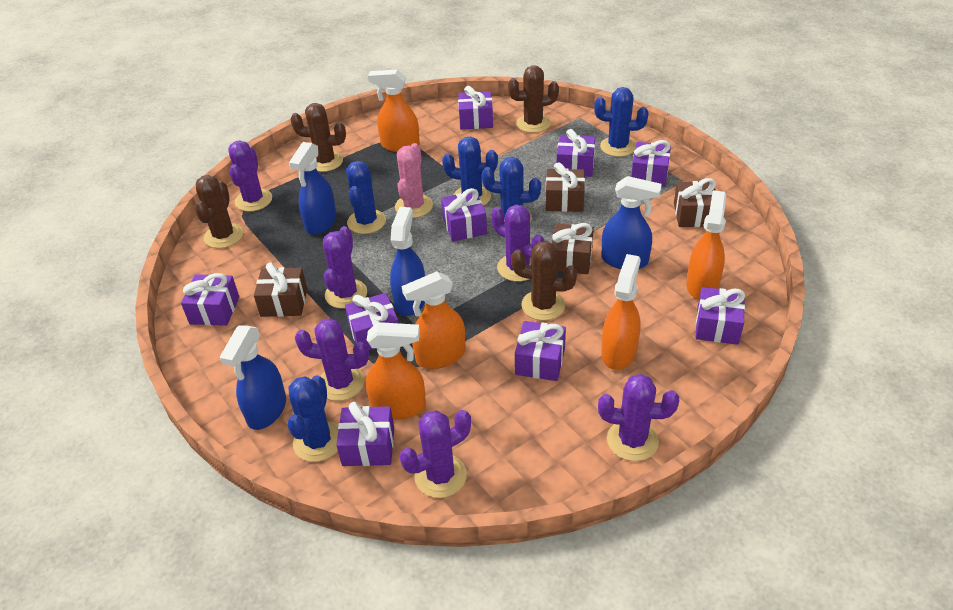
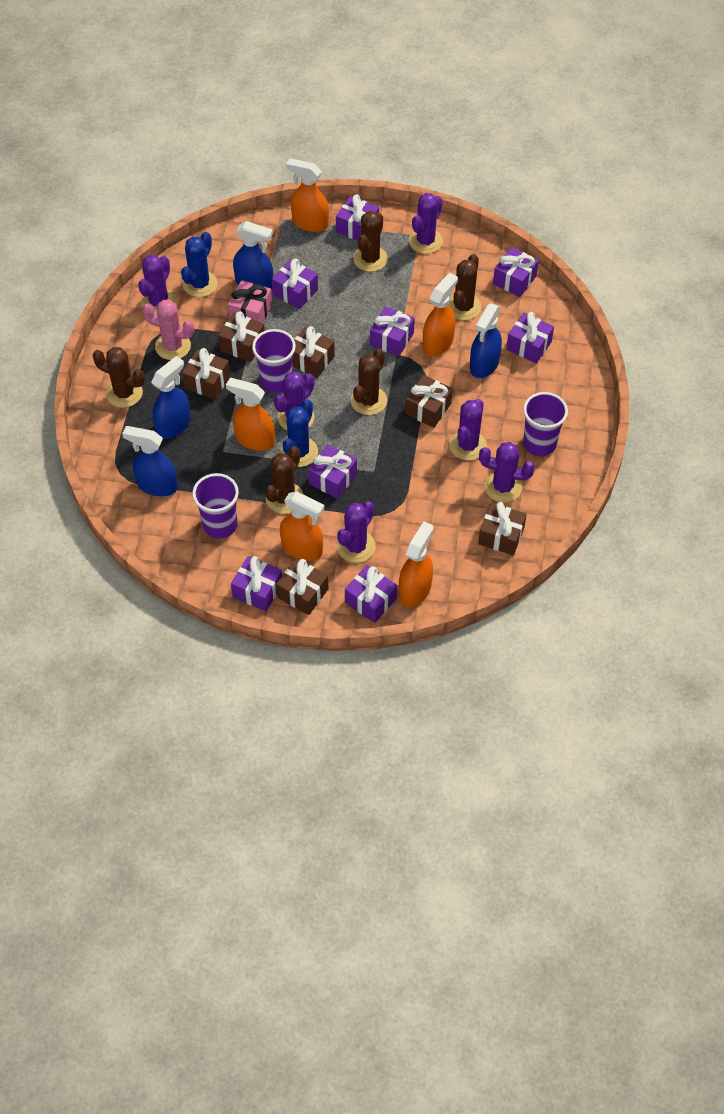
blue cactus: [287,375,338,462] [346,161,386,234] [442,137,498,206] [482,157,541,222] [594,87,648,157] = 5 -> [181,232,218,297] [281,399,318,467] = 2
brown cactus: [194,175,243,248] [290,103,346,172] [508,65,559,133] [511,241,577,321] = 4 -> [93,347,145,408] [265,446,303,514] [351,348,387,415] [353,211,388,272] [448,254,481,320] = 5
brown gift: [254,262,307,317] [546,162,585,212] [552,223,594,274] [674,178,716,227] = 4 -> [182,348,230,399] [218,311,265,362] [276,558,329,615] [293,326,335,378] [405,375,453,428] [478,502,527,555] = 6
pink gift: none = 0 -> [228,280,272,323] = 1
purple cup: none = 0 -> [192,473,239,538] [252,329,296,393] [523,392,568,456] = 3
purple gift: [181,273,239,326] [336,402,394,466] [345,293,399,350] [441,188,487,241] [458,86,493,130] [515,321,566,381] [557,129,595,177] [631,140,671,187] [695,287,745,345] = 9 -> [231,556,282,611] [271,258,318,309] [308,444,357,499] [336,194,379,241] [345,565,397,623] [370,306,415,357] [493,247,539,297] [506,312,554,363] = 8

